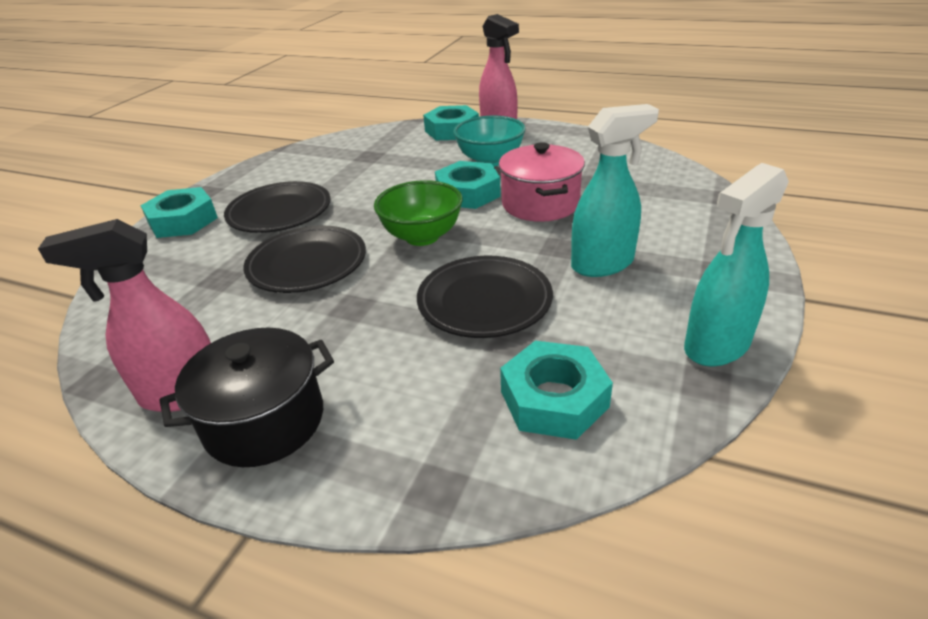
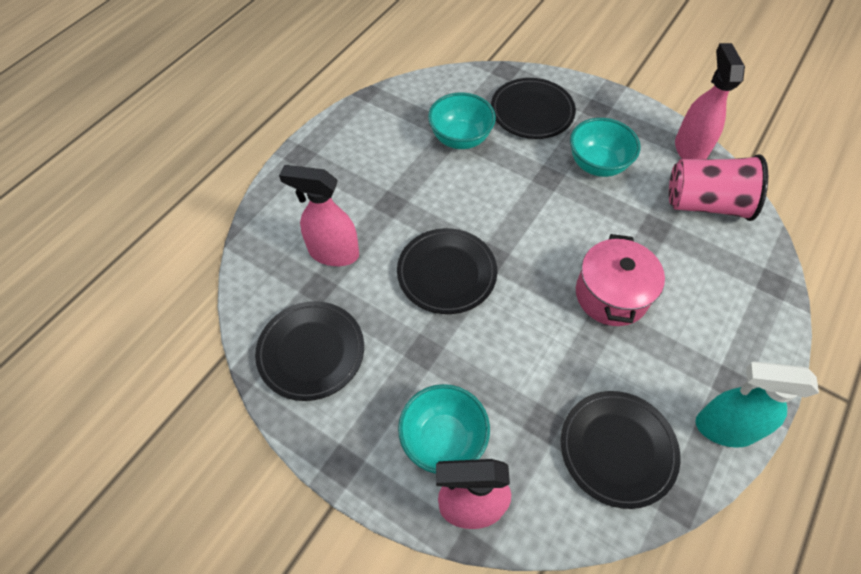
black plate: [224,181,331,233] [243,226,366,293] [417,256,553,338] = 3 -> [255,301,364,401] [397,228,497,314] [491,78,576,139] [561,391,680,509] = 4
black pot: [160,328,334,467] = 1 -> none = 0
green bowl: [374,180,463,246] = 1 -> none = 0
pink cup: none = 0 -> [669,154,768,221] = 1
pink spray bottle: [38,219,211,412] [479,14,519,119] = 2 -> [279,165,359,266] [436,459,511,529] [675,43,745,159] = 3
turquoise bowl: [453,116,526,167] = 1 -> [398,384,490,474] [428,93,496,149] [570,118,641,177] = 3
turquoise nut: [140,187,218,238] [423,105,479,140] [435,161,501,209] [500,341,613,440] = 4 -> none = 0
turquoise spray bottle: [571,104,659,277] [684,163,789,367] = 2 -> [695,361,819,448] = 1

